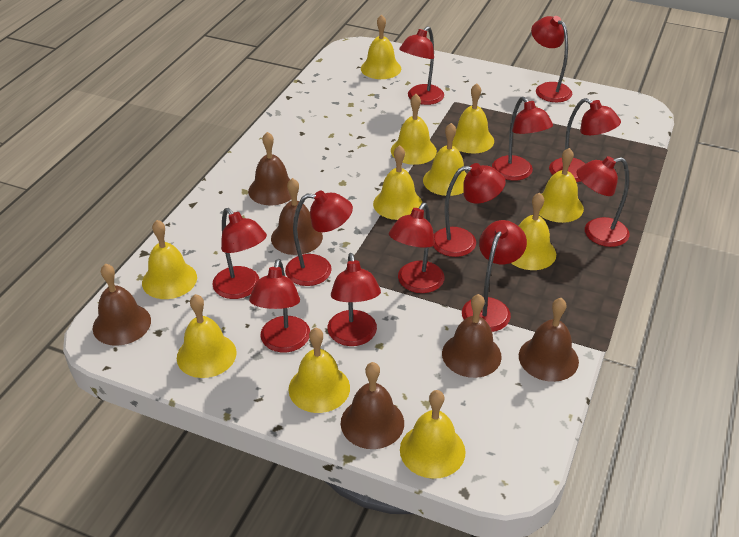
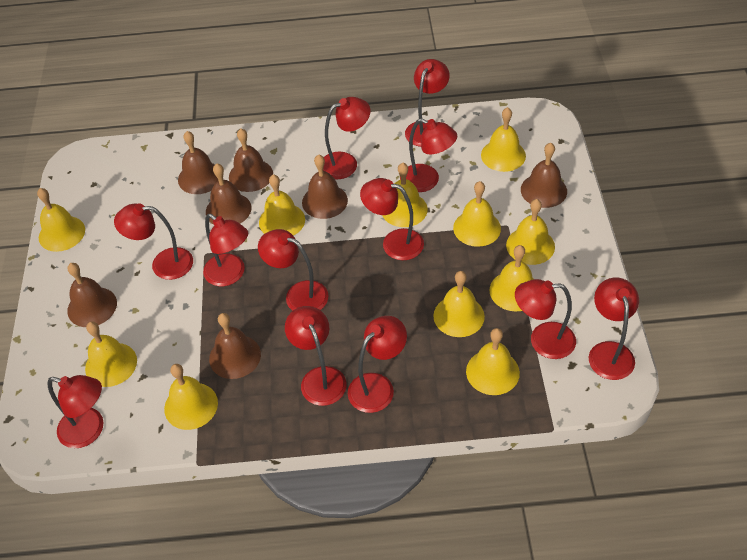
brown bell: [93,263,151,346] [248,132,291,205] [271,178,323,255] [341,362,404,449] [442,294,502,378] [519,298,579,382] = 6 -> [67,263,117,327] [178,131,219,194] [206,163,251,225] [209,313,261,379] [229,128,273,192] [302,155,348,219] [521,143,567,208] = 7

